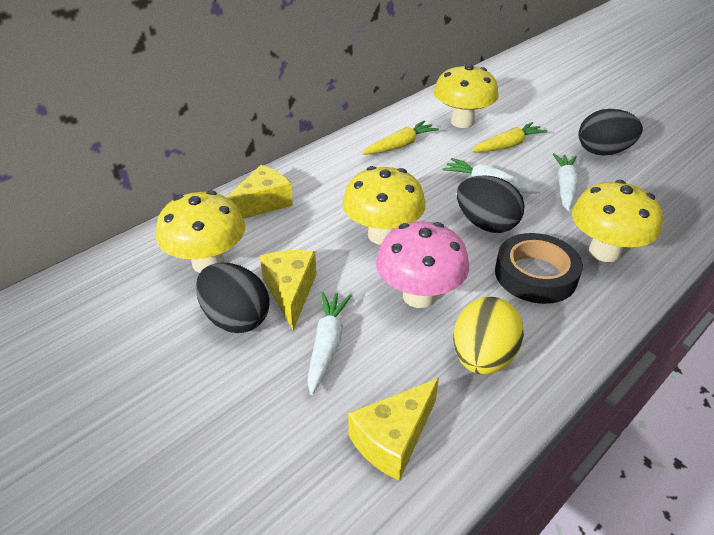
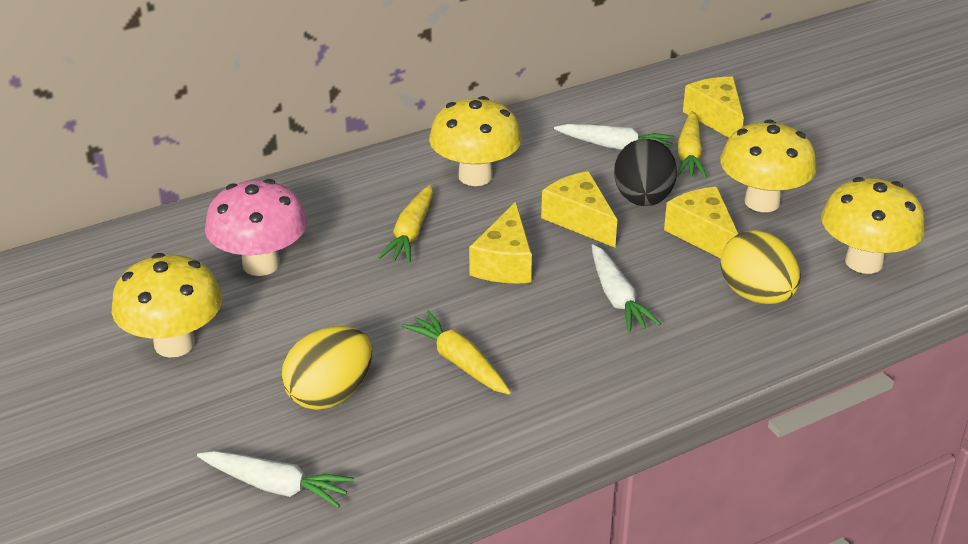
black egg: [196,263,270,333] [457,175,525,233] [579,109,643,156] = 3 -> [614,139,677,206] = 1
black tape: [495,233,583,304] = 1 -> none = 0
yellow carrot: [362,121,439,154] [471,122,548,153] = 2 -> [378,185,433,263] [402,310,511,395] [676,111,707,179] = 3
yellow cheese: [226,165,293,219] [260,250,317,330] [348,378,439,481] = 3 -> [469,202,532,283] [541,171,617,248] [664,187,738,259] [683,77,744,138] = 4
yellow egg: [453,297,524,375] = 1 -> [282,326,372,410] [720,230,801,304] = 2

